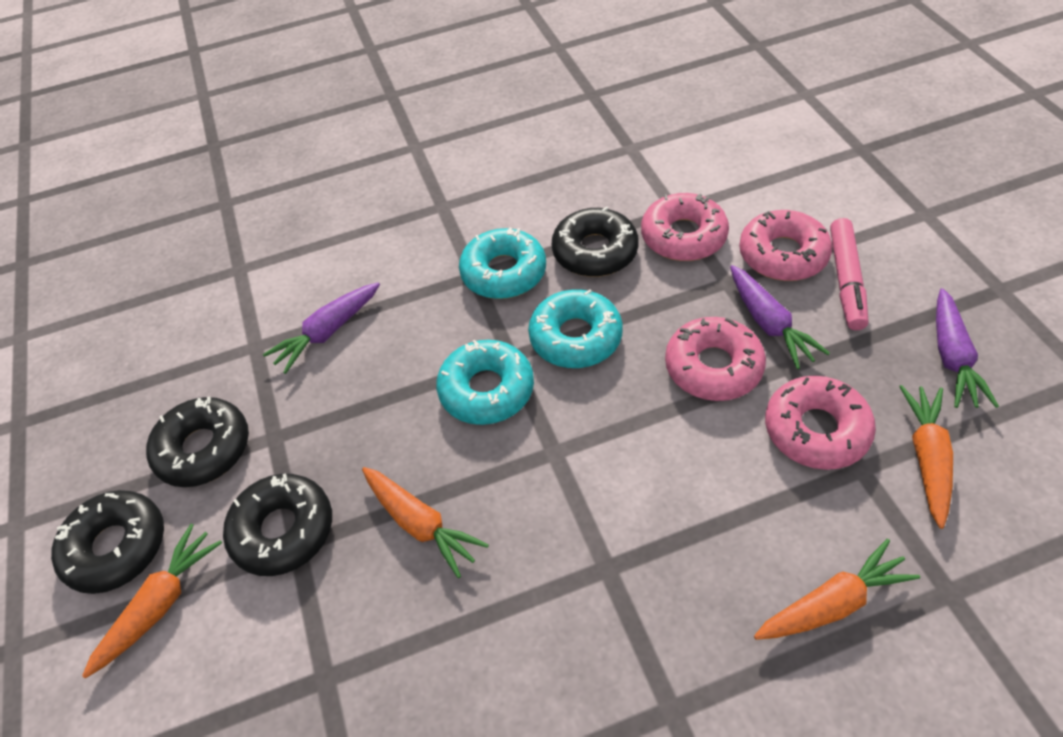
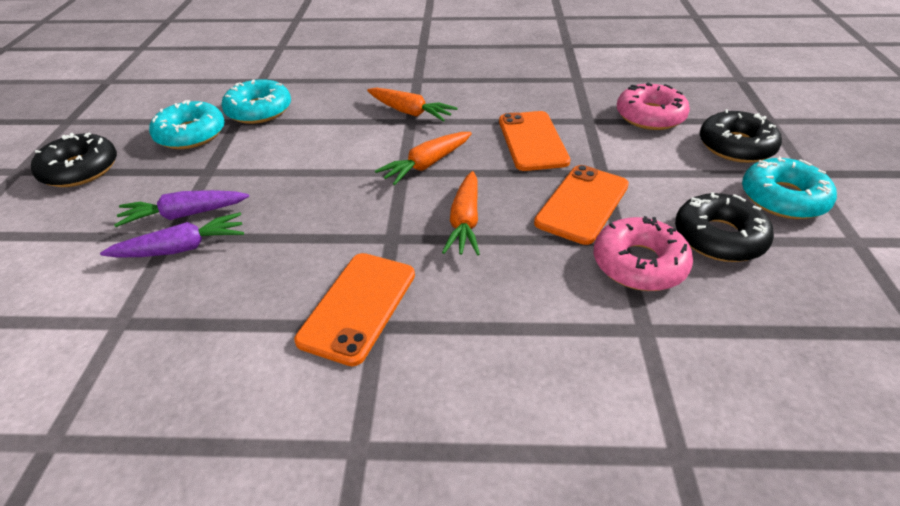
black donut: [51,490,164,594] [146,396,249,487] [223,473,332,576] [552,206,639,277] = 4 -> [31,132,117,187] [675,192,774,262] [700,109,782,163] = 3
orange carrot: [82,524,222,678] [362,467,489,578] [754,539,920,640] [899,385,953,529] = 4 -> [367,87,458,122] [375,132,472,185] [442,171,480,256] = 3
orange phone: none = 0 -> [294,253,415,366] [499,111,570,171] [534,165,629,245] = 3
pink donut: [641,193,729,261] [665,317,766,401] [739,210,832,281] [765,376,876,470] = 4 -> [594,216,693,291] [617,82,690,130] = 2
pink marker: [830,218,868,330] = 1 -> none = 0
purple carrot: [263,282,380,374] [730,265,830,369] [936,288,999,408] = 3 -> [100,212,244,258] [114,190,249,227] = 2

